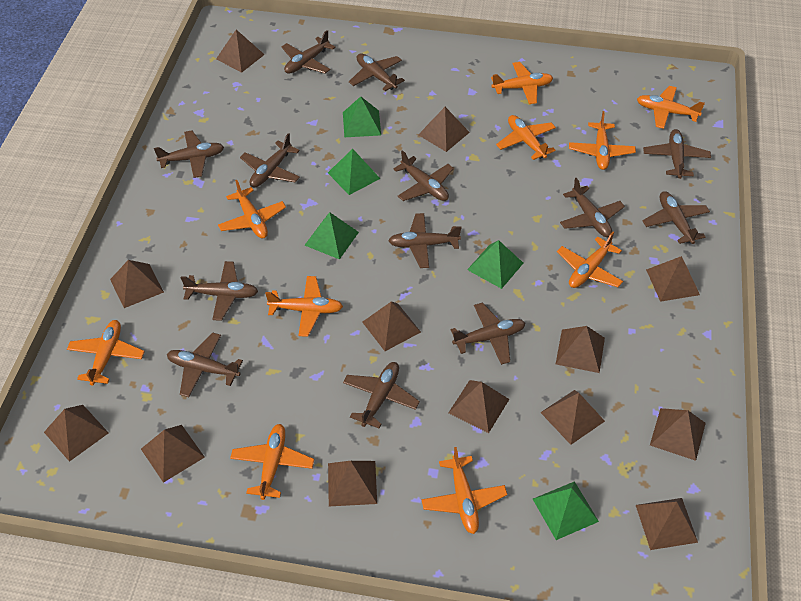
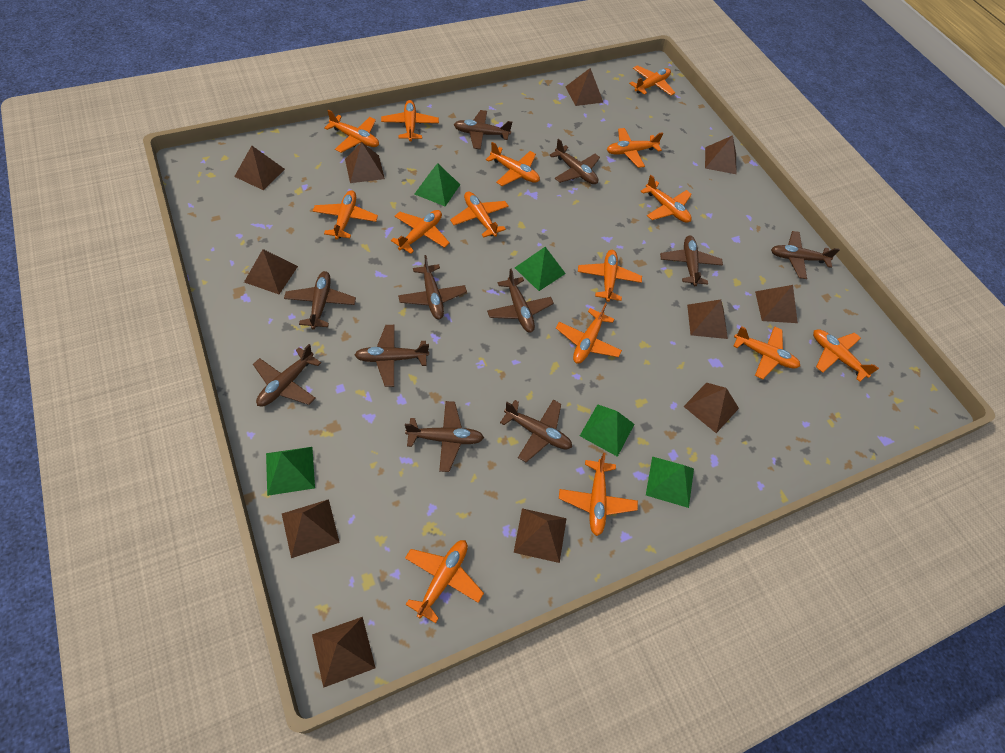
brown plane: [154,130,224,178] [167,332,243,397] [181,261,258,321] [240,133,300,188] [282,30,336,74] [343,362,420,429] [349,53,405,91] [388,213,461,268] [393,150,454,201] [451,303,525,365] [560,178,625,237] [642,191,710,244] [643,129,711,179] = 13 -> [253,344,321,407] [284,271,356,330] [355,325,429,387] [398,255,467,319] [405,401,484,472] [454,110,512,149] [487,269,554,333] [500,400,572,462] [549,139,600,184] [660,236,723,286] [771,231,840,279] = 11
brown pyramid: [44,405,108,462] [110,260,164,308] [141,425,205,483] [216,30,265,73] [328,461,377,506] [362,302,421,351] [418,107,470,152] [449,380,509,433] [540,390,605,445] [556,326,605,373] [636,498,698,550] [646,256,700,302] [650,408,706,461] = 13 -> [234,146,285,190] [244,249,298,294] [282,499,340,558] [312,617,376,688] [345,142,385,183] [514,508,567,563] [565,68,603,106] [683,383,739,433] [687,299,728,339] [705,135,737,174] [755,285,798,323] = 11
orange plane: [67,320,145,386] [218,180,286,239] [230,424,314,500] [265,276,343,337] [421,447,507,534] [491,62,553,104] [496,115,556,160] [557,232,623,288] [569,111,636,170] [637,86,705,129] = 10 -> [313,190,378,239] [324,110,379,153] [381,100,439,141] [391,210,450,254] [405,540,484,623] [450,191,509,238] [486,142,540,186] [556,303,622,364] [559,453,638,536] [578,250,642,302] [607,128,663,168] [629,65,675,96] [641,175,692,223] [734,326,800,379] [813,329,879,382] = 15

